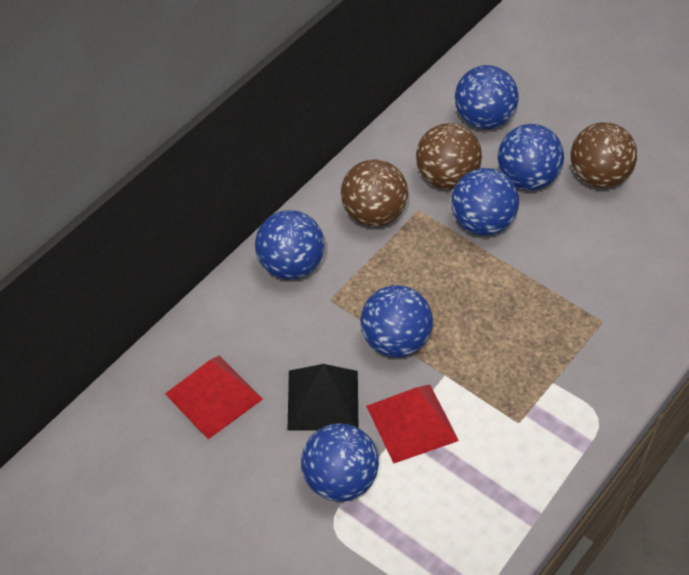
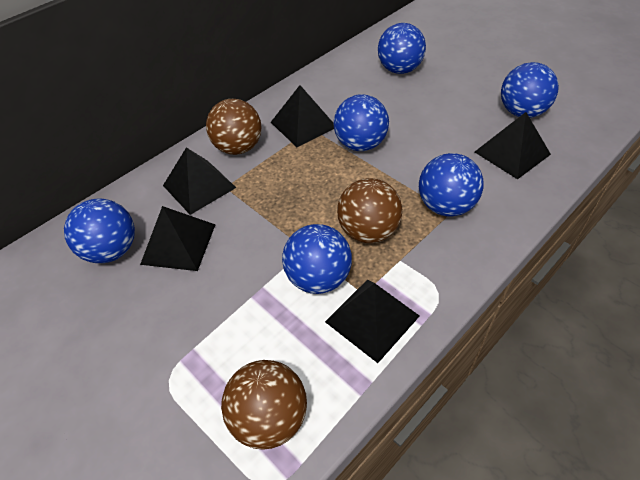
black pyramid: [287,364,358,431] = 1 -> [140,206,216,271] [163,147,236,215] [271,85,334,147] [325,279,420,363] [475,112,551,179] = 5
red pyramid: [165,355,263,439] [366,385,459,464] = 2 -> none = 0

